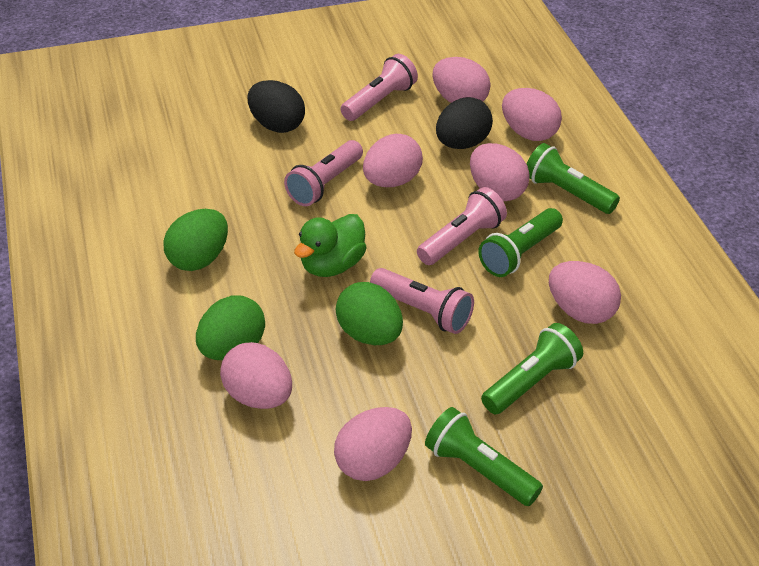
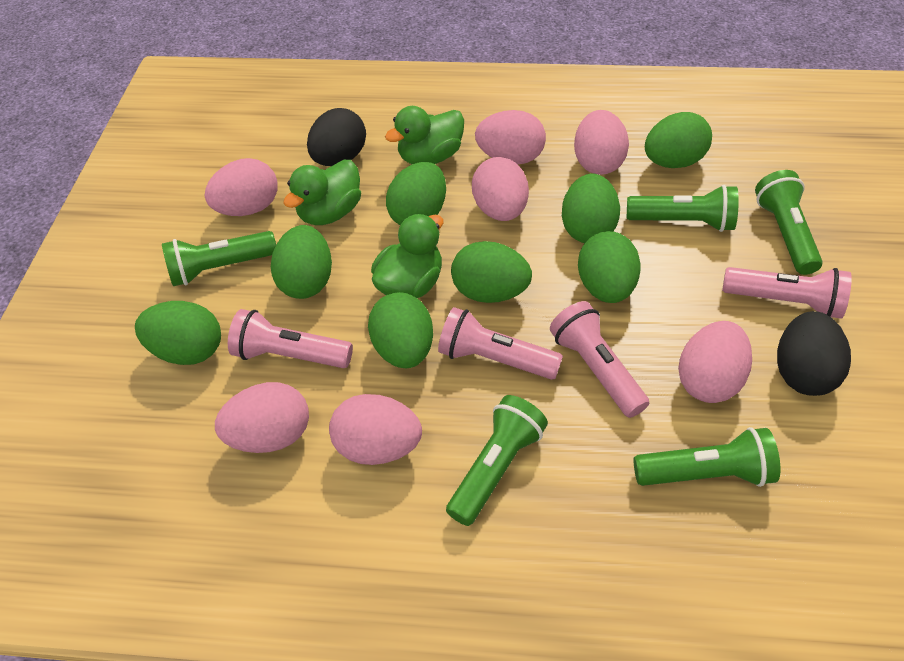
green duck: [294,214,367,277] = 1 -> [283,160,361,225] [371,214,443,298] [385,106,464,164] = 3
green egg: [163,209,228,271] [196,295,265,360] [336,282,403,345] = 3 -> [135,301,221,365] [271,225,332,299] [368,292,433,368] [386,162,446,225] [451,241,532,303] [562,173,620,243] [578,231,641,303] [645,112,712,168] = 8
green flashlight: [425,407,543,506] [478,208,563,277] [481,323,583,414] [527,143,620,214] = 4 -> [162,231,276,286] [446,395,548,526] [627,185,739,232] [633,427,780,487] [755,170,823,275] = 5

